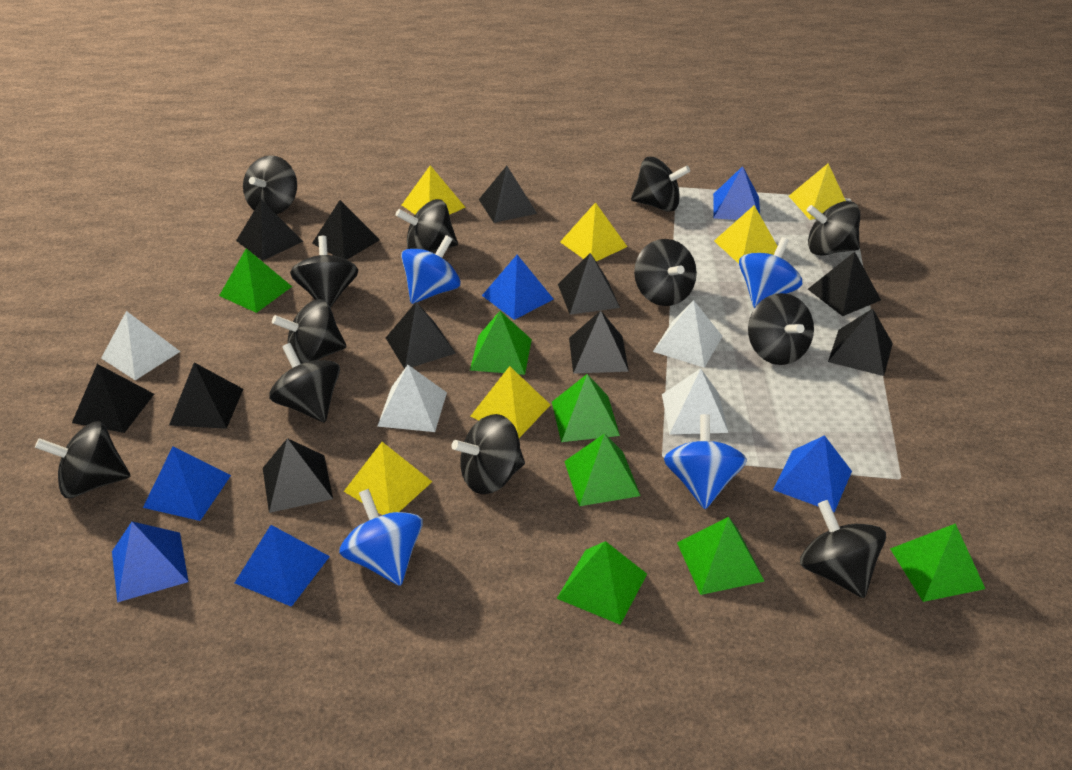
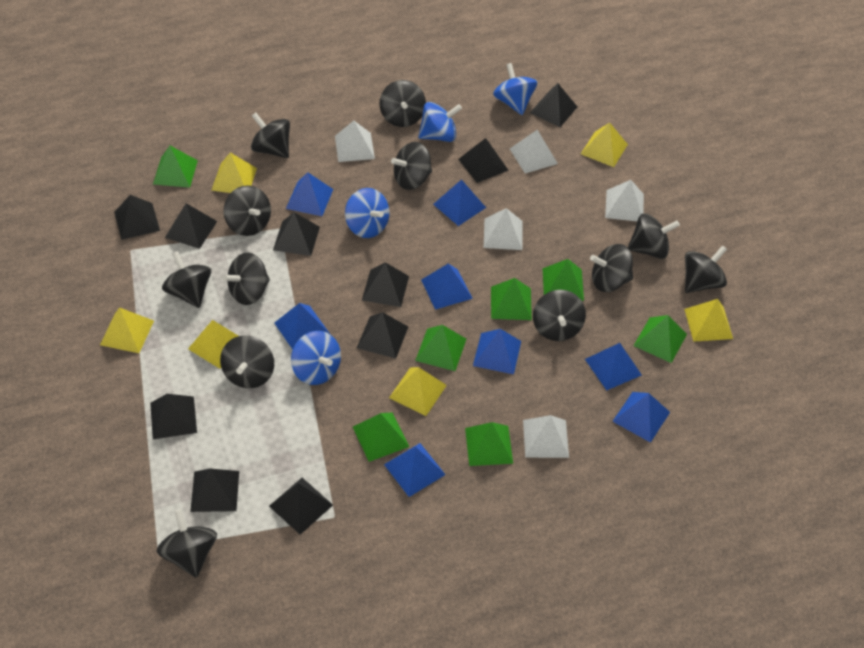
black pyramid: [72,364,154,433] [169,362,243,429] [236,200,303,261] [263,438,333,513] [312,200,380,260] [386,302,456,369] [479,166,537,223] [558,253,620,315] [569,311,629,374] [808,252,881,316] [828,309,893,376] = 11 -> [114,195,160,240] [150,394,197,439] [165,203,217,249] [190,468,239,512] [269,478,333,535] [273,212,320,256] [357,312,408,359] [362,262,409,307] [459,138,508,183] [530,83,577,127] = 10
blue pyramid: [112,522,189,602] [143,446,231,521] [235,525,330,607] [482,255,553,320] [713,166,760,220] [773,435,852,512] = 6 -> [274,303,330,350] [286,172,333,216] [384,443,446,497] [421,264,473,310] [433,179,486,226] [473,329,521,374] [585,343,642,390] [612,392,670,443] = 8
white pyramid: [101,311,181,380] [378,365,447,432] [653,300,722,368] [662,369,728,434] = 4 -> [335,121,375,162] [484,208,523,250] [510,130,558,173] [523,415,569,458] [605,180,644,221] = 5

